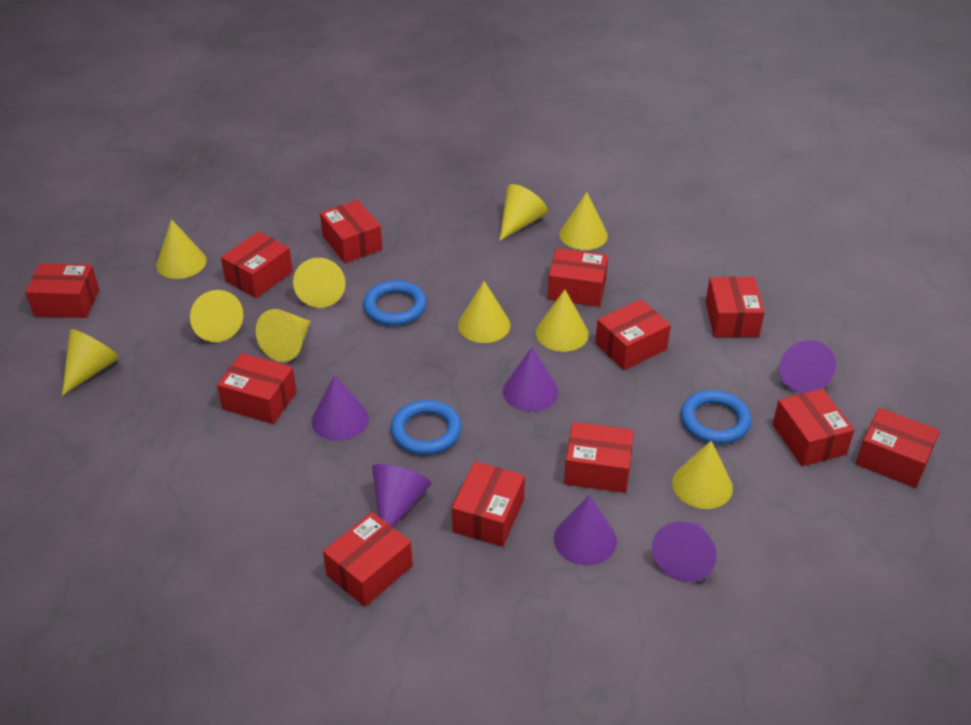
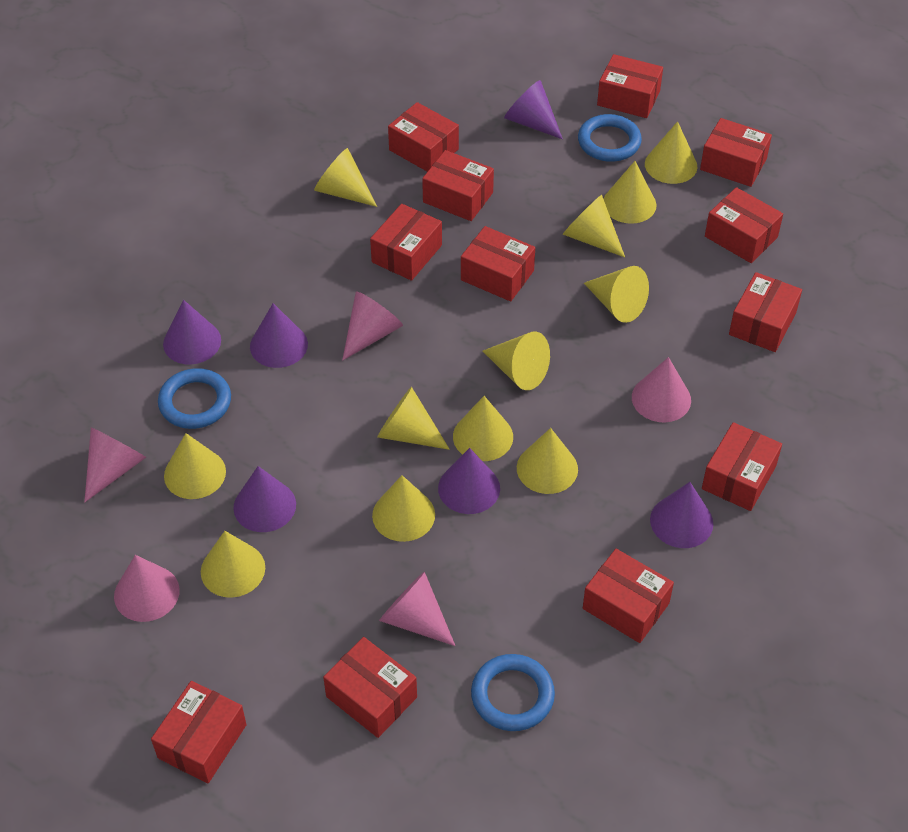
pink cone: none = 0 -> [84,428,146,502] [114,555,180,622] [342,292,403,360] [379,571,455,646] [632,357,691,422] = 5
yellow cone: [62,329,120,396] [156,219,207,279] [190,290,243,342] [256,309,311,362] [293,258,346,308] [458,281,510,343] [499,184,548,241] [536,289,589,352] [560,192,608,250] [672,441,733,509] = 10 -> [164,433,226,499] [201,531,265,598] [314,148,377,207] [372,475,435,542] [377,387,450,450] [453,396,513,461] [483,332,550,390] [517,428,578,494] [563,195,625,257] [584,266,649,323] [603,161,656,224] [645,121,697,184] = 12

